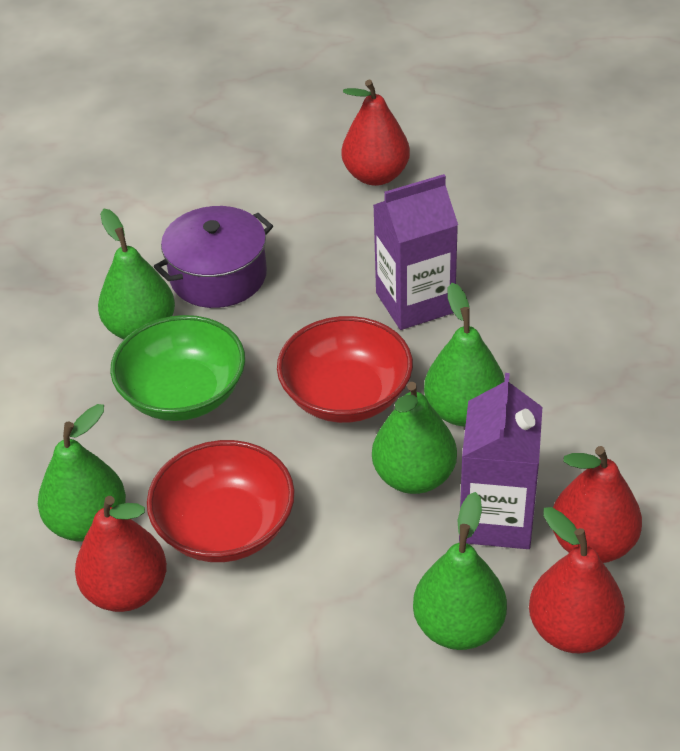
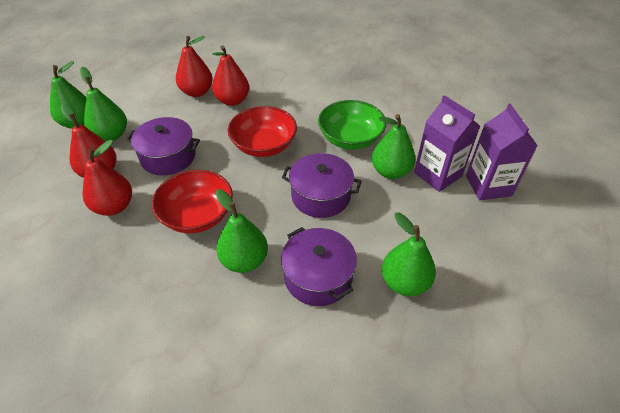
purple pot: [154,206,273,308] = 1 -> [126,117,200,176] [281,227,357,306] [282,153,362,218] = 3

